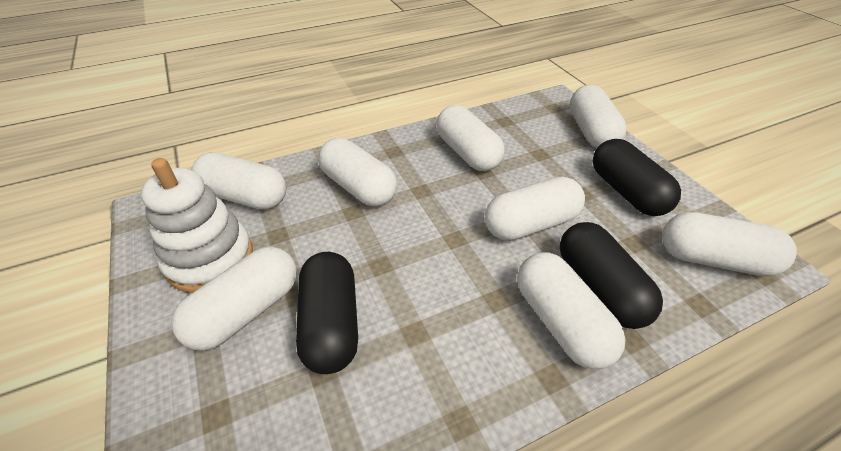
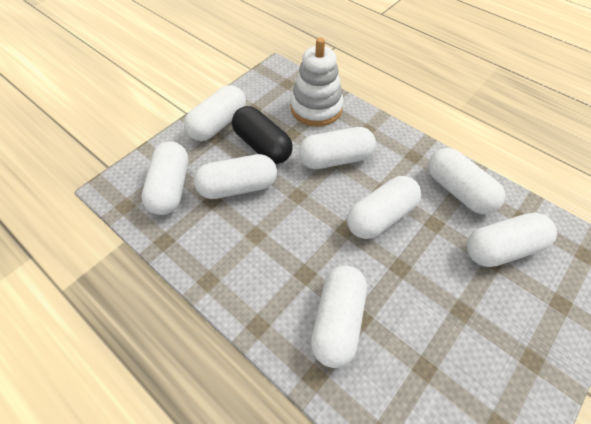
black capsule: [296,252,358,374] [560,222,663,329] [593,139,681,216] = 3 -> [232,106,293,164] = 1

